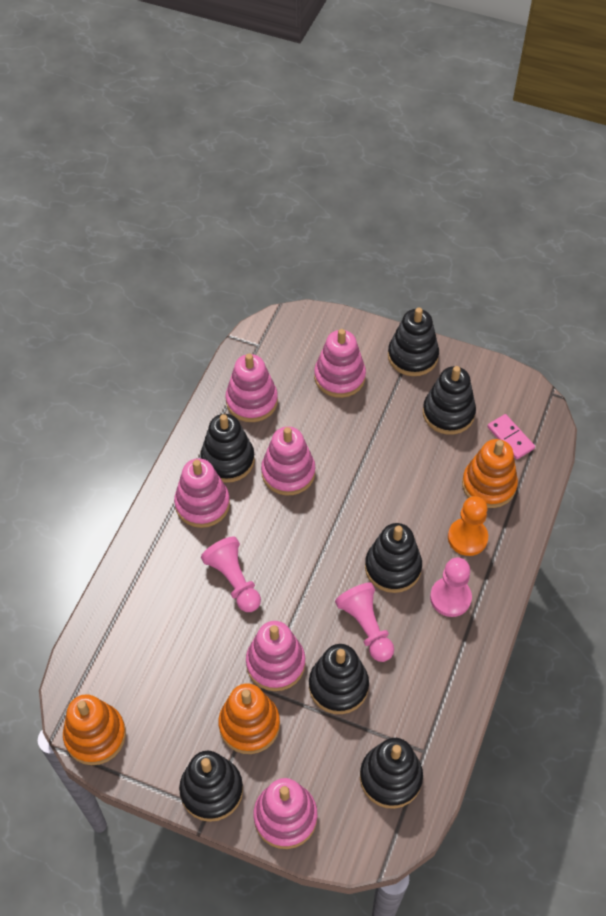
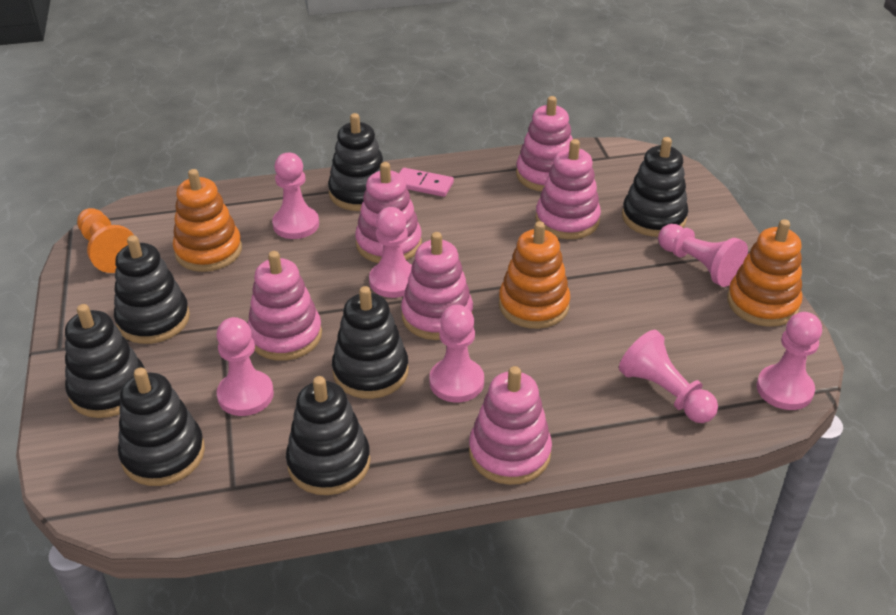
pink pawn: [201,537,261,612] [335,582,394,662] [430,557,472,617] = 3 -> [216,317,274,416] [272,153,319,239] [369,207,412,298] [429,305,484,402] [619,330,718,423] [658,224,748,287] [757,312,822,410] = 7

